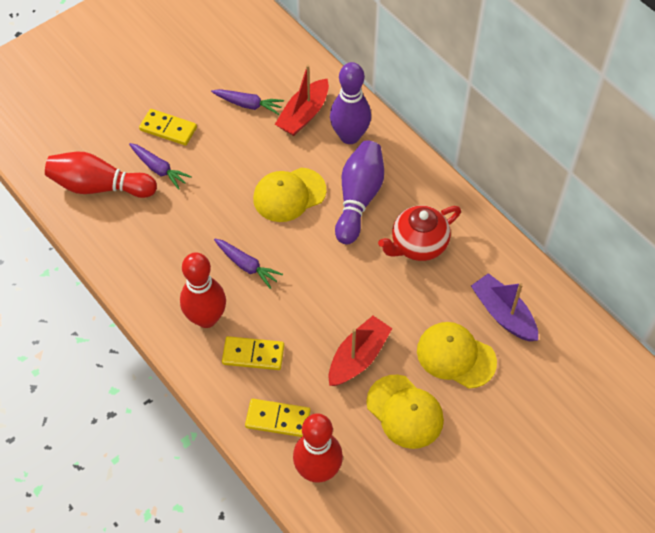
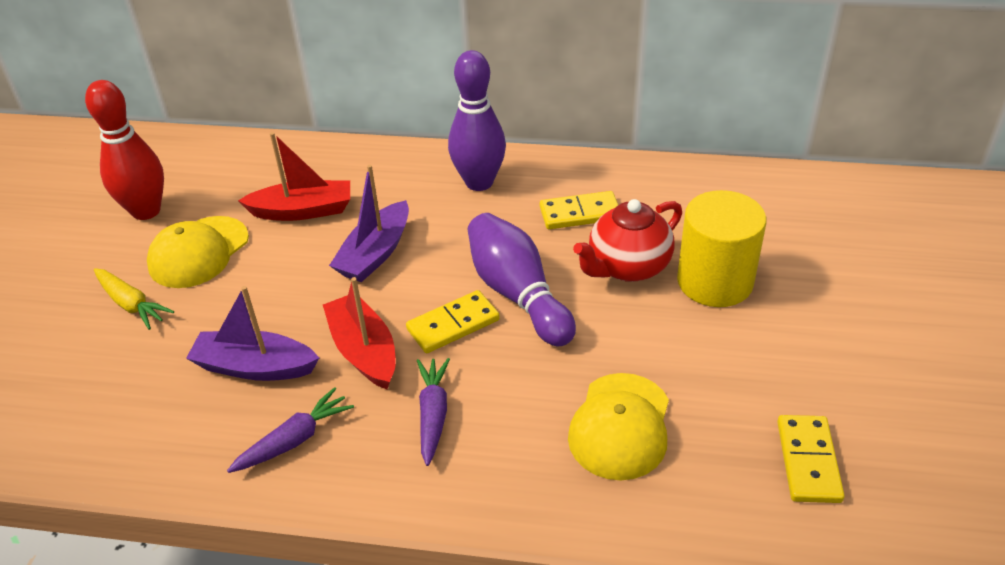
purple boat: [471,273,538,341] = 1 -> [186,286,319,381] [329,165,409,282] = 2
purple carrot: [129,143,192,190] [211,89,284,115] [214,239,283,289] = 3 -> [227,387,354,473] [417,358,450,466] = 2
red bowling pin: [45,152,157,198] [180,252,226,328] [293,413,343,483] = 3 -> [85,80,164,220] = 1
yellow cap: [253,168,326,222] [366,375,444,449] [417,322,497,388] = 3 -> [147,216,249,288] [568,373,669,480] = 2
yellow carrot: none = 0 -> [94,268,174,330] = 1
yellow cylinder: none = 0 -> [677,190,766,307] = 1

